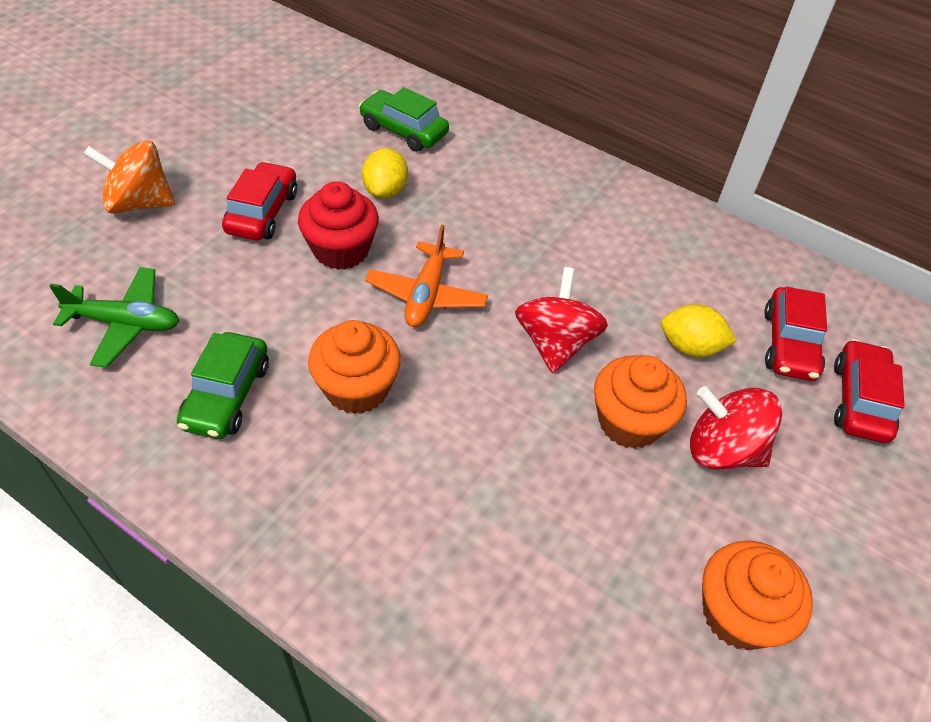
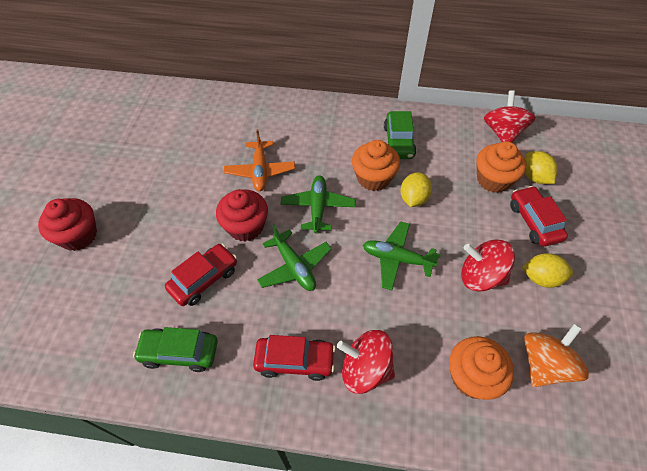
green plane: [49,267,179,368] = 1 -> [257,225,332,291] [281,175,355,234] [363,221,441,290] = 3
red cupcake: [298,181,379,270] = 1 -> [38,198,97,251] [216,189,268,241] = 2
red spinning top: [515,267,608,373] [690,386,782,470] = 2 -> [337,330,395,394] [461,240,515,292] [484,90,536,142] = 3
yellow lemon: [362,148,408,199] [661,304,737,357] = 2 -> [401,172,432,207] [522,253,573,288] [525,151,558,184] = 3

